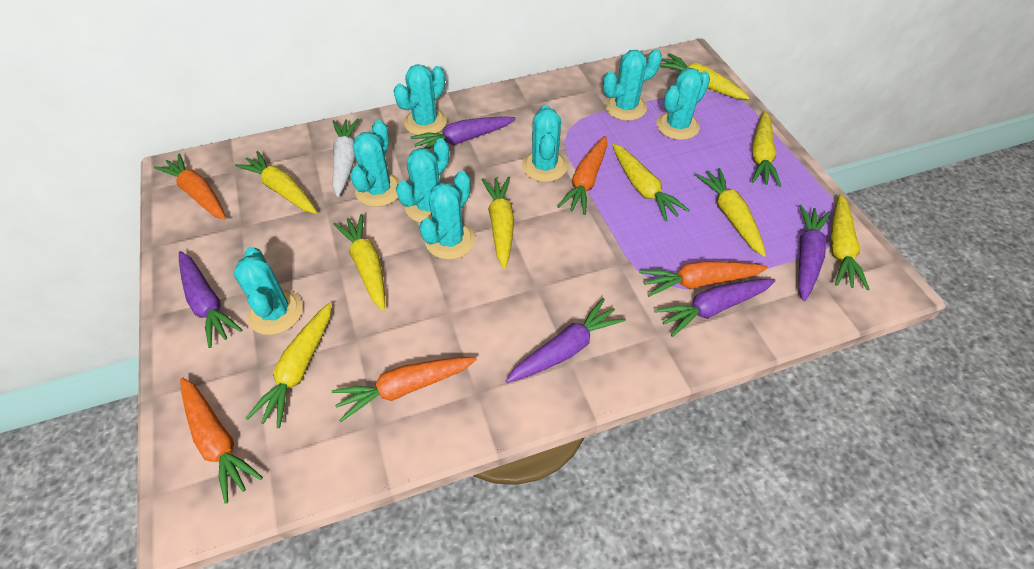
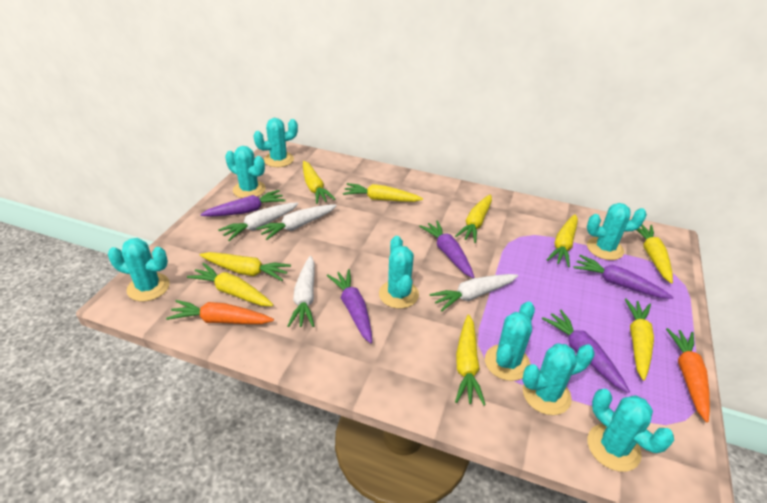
orange carrot: [154,154,226,220] [180,377,263,504] [332,357,477,422] [557,136,607,215] [640,261,768,297] = 5 -> [166,300,274,324] [666,328,710,422] = 2
white carrot: [333,119,360,197] = 1 -> [218,202,299,241] [256,205,337,240] [288,256,315,327] [429,274,518,311] = 4

